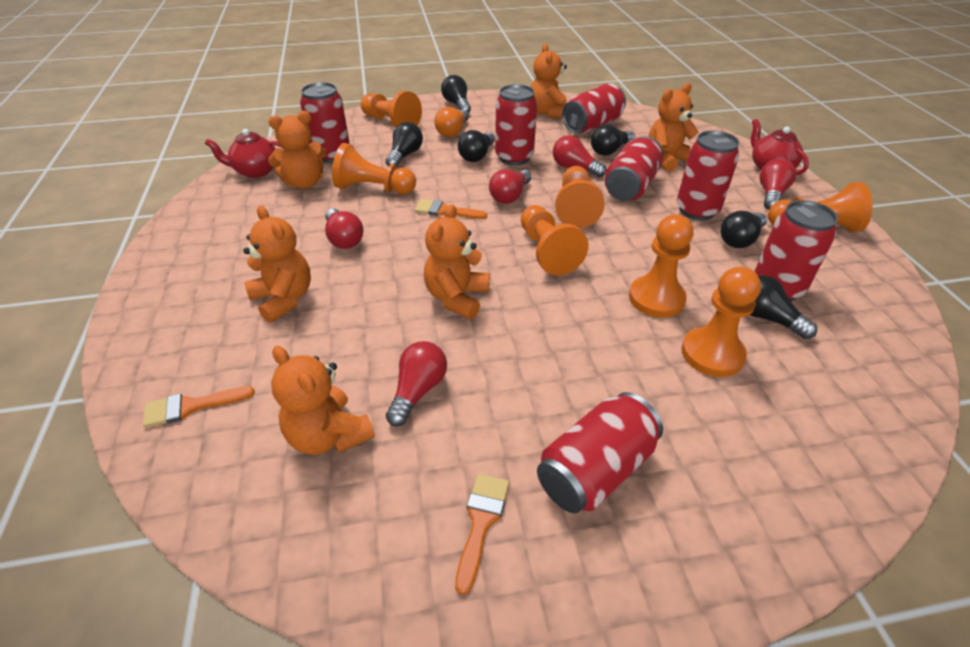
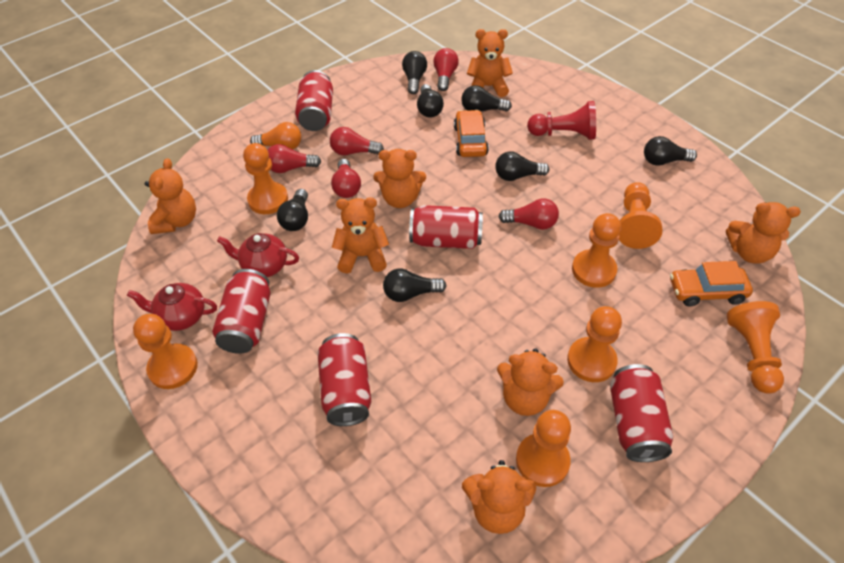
black light bulb: [385,122,423,167] [441,75,471,113] [458,130,495,162] [591,124,635,156] [720,211,767,248] [750,275,817,339] = 6 -> [277,189,308,231] [383,268,447,302] [402,51,427,94] [417,84,444,118] [461,85,512,111] [495,151,550,181] [644,136,697,166] = 7
orange brush: [143,386,255,428] [415,199,487,219] [455,474,509,595] = 3 -> none = 0
orange car: none = 0 -> [454,110,489,157] [670,261,753,306] = 2
orange teddy bear: [243,206,311,323] [268,111,327,189] [271,346,375,455] [424,204,490,319] [531,44,567,119] [649,83,699,172] = 6 -> [145,158,196,234] [332,197,389,274] [373,149,426,208] [462,460,536,534] [467,29,513,97] [497,348,564,416] [726,202,801,263] = 7
red can: [300,82,350,163] [495,84,537,165] [537,392,663,513] [562,83,626,133] [604,136,663,201] [677,130,739,220] [754,200,838,301] = 7 -> [212,269,270,354] [295,70,333,131] [317,333,372,426] [409,205,483,249] [610,364,673,462] = 5
red pawn: none = 0 -> [527,101,596,140] = 1

